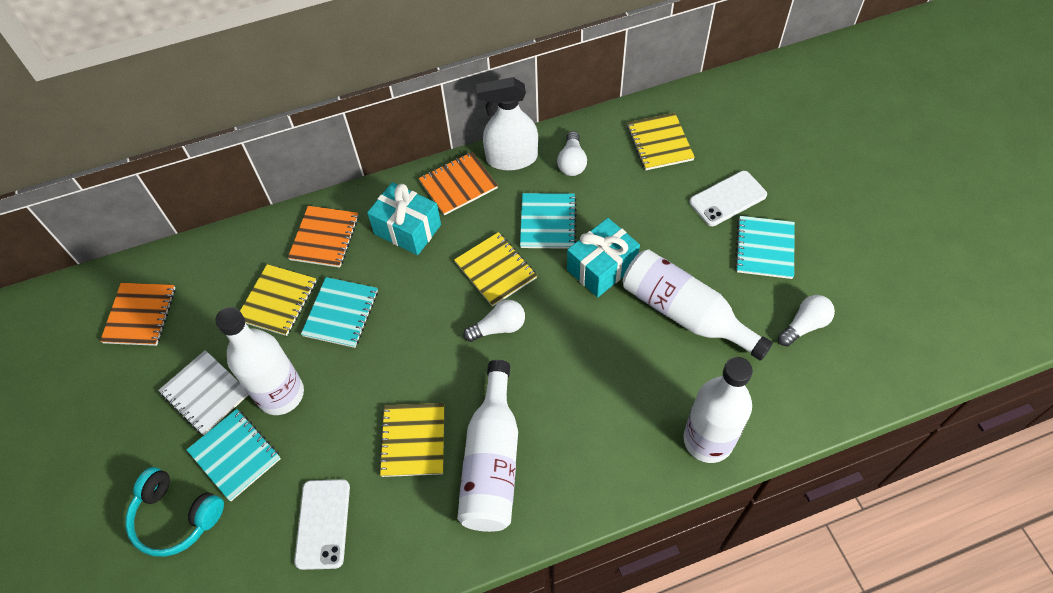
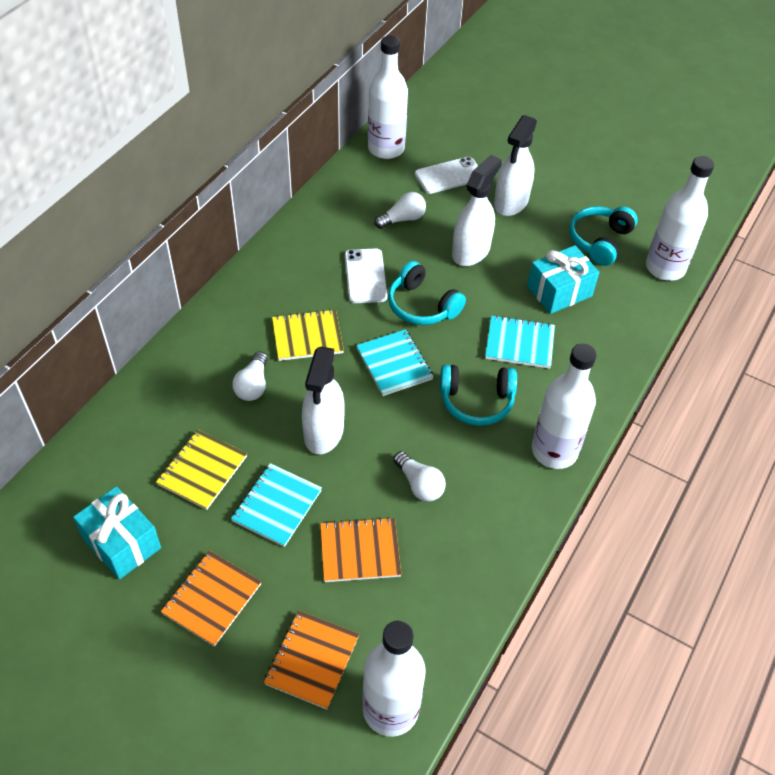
turquoise headphones: [125,467,224,557] = 1 -> [388,261,466,325] [440,364,517,426] [569,206,638,266] = 3
turquoise notebook: [187,409,281,501] [301,277,378,348] [520,193,577,249] [735,216,795,279] = 4 -> [231,463,322,547] [356,329,434,396] [485,315,555,369] = 3
white notebook: [158,350,249,435] = 1 -> none = 0
white spray bottle: [476,77,538,171] = 1 -> [302,346,345,454] [452,155,502,266] [494,115,537,216] = 3
yellow notebook: [240,264,316,336] [379,403,444,477] [454,232,537,307] [627,113,695,170] = 4 -> [156,430,247,510] [272,309,344,361] = 2

